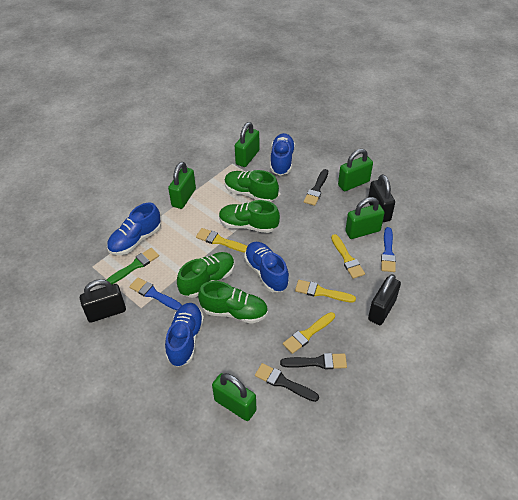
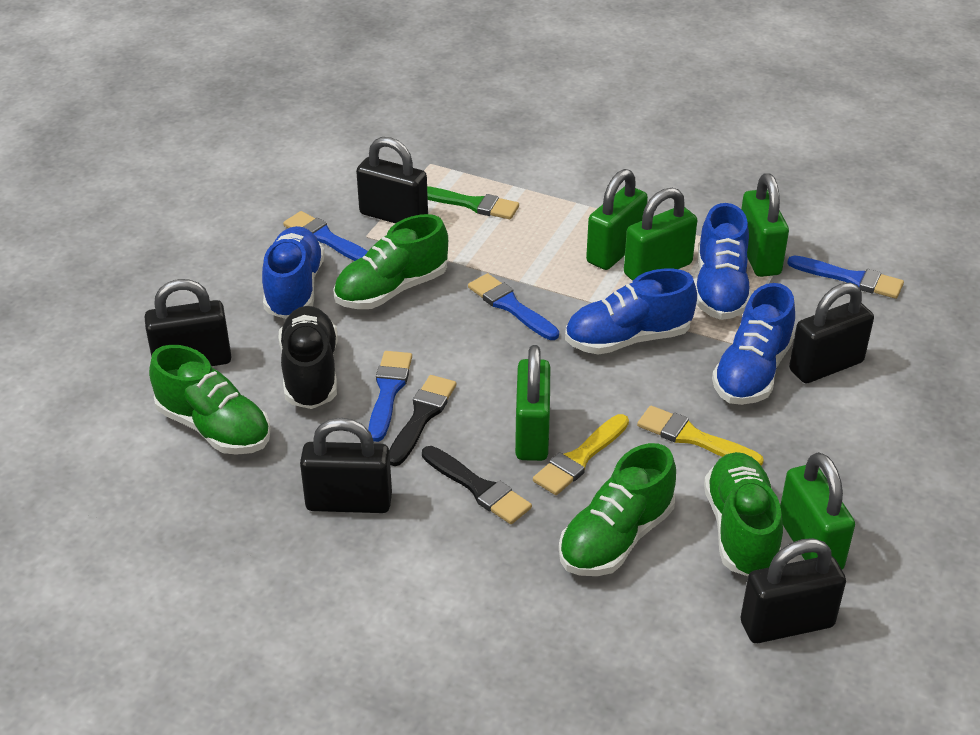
black brush: [255,363,319,402] [280,353,347,369] [304,169,328,206] = 3 -> [389,375,456,466] [422,446,532,524] = 2
black padlock: [80,279,126,323] [368,174,395,222] [368,274,401,325] = 3 -> [145,279,232,366] [300,418,392,513] [356,137,428,224] [741,538,846,643] [789,283,874,383] = 5
black shoe: none = 0 -> [279,306,338,409] = 1
blue brush: [129,278,182,310] [381,227,396,272] = 2 -> [283,211,368,261] [368,351,412,442] [468,273,559,340] [787,255,904,299] = 4
yellow brush: [196,228,248,253] [283,312,335,354] [295,280,356,303] [331,234,365,279] = 4 -> [533,414,629,495] [637,406,764,466] = 2

